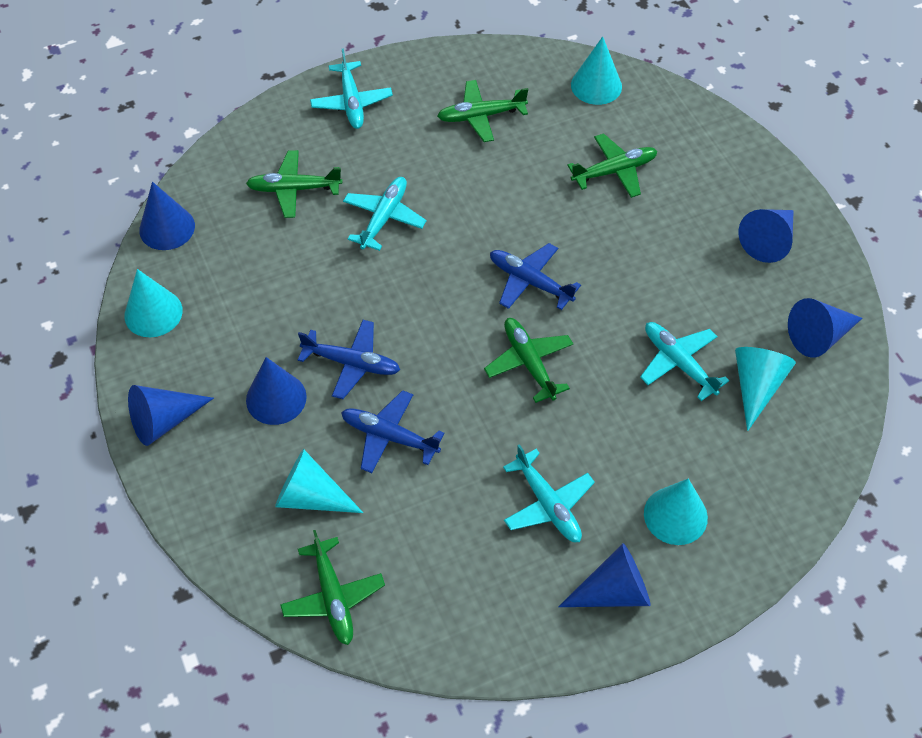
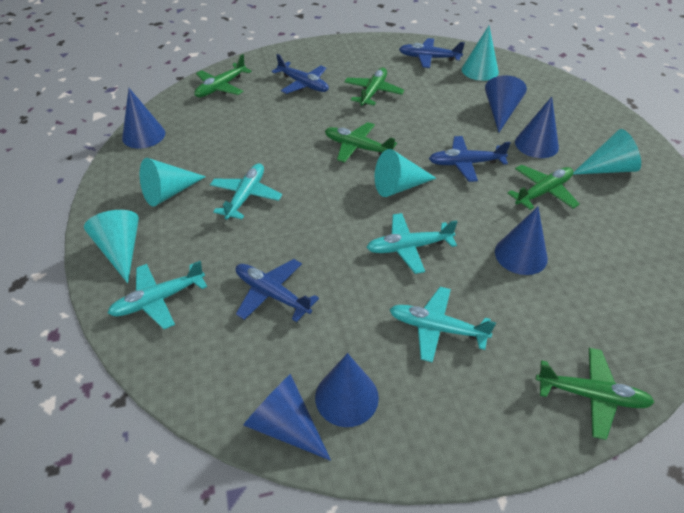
blue plane: [298,320,400,399] [341,390,444,473] [490,243,581,310] = 3 -> [236,259,319,322] [271,54,329,94] [399,38,465,68] [429,136,511,182] = 4

